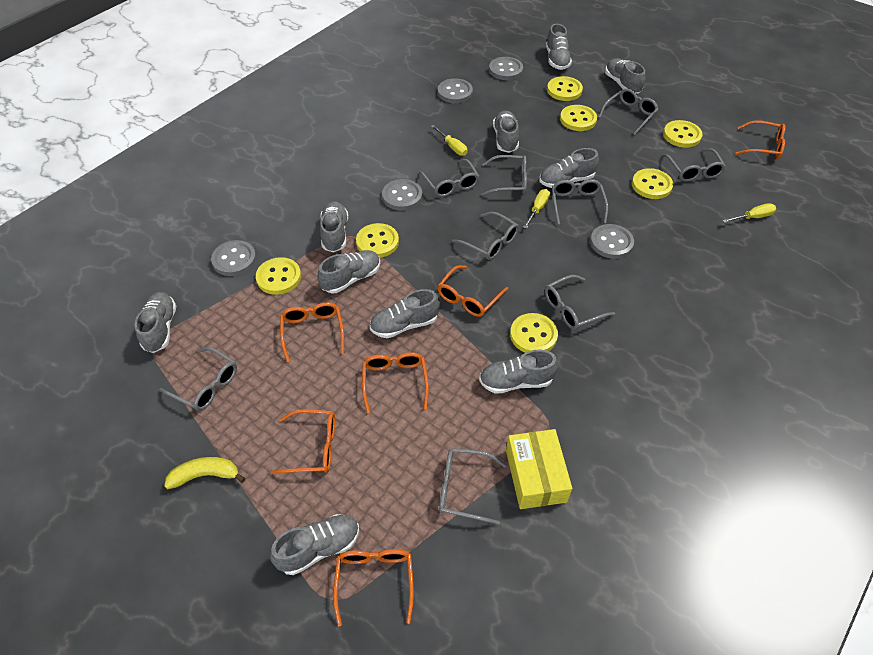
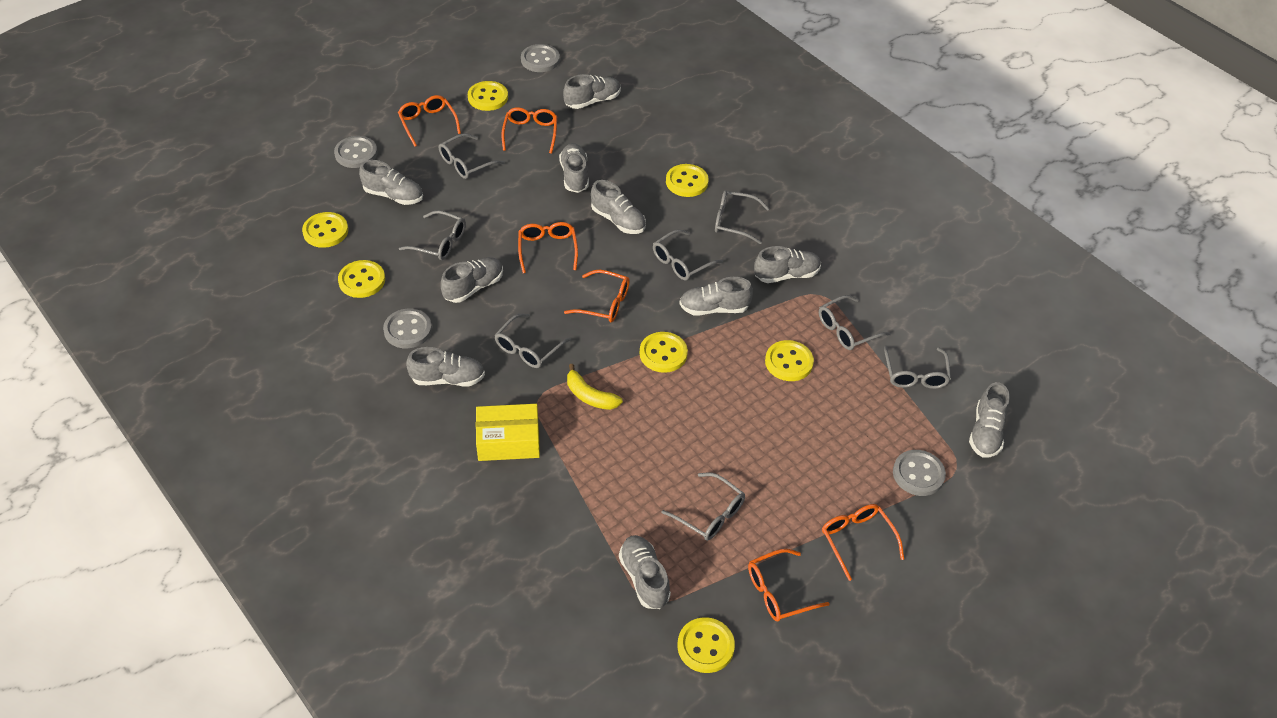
grey button: [211,240,256,276] [382,179,422,211] [438,78,473,103] [489,57,523,80] [590,224,634,259] = 5 -> [334,136,378,168] [383,309,432,348] [521,44,560,72] [893,450,946,496] = 4
grey glasses: [159,347,237,411] [419,159,479,197] [439,448,507,525] [452,212,519,260] [482,155,527,196] [545,275,615,330] [552,179,608,225] [598,88,659,135] [662,149,726,182] = 9 -> [399,210,466,260] [439,134,505,179] [494,314,571,368] [653,229,723,281] [662,472,745,541] [715,190,770,244] [819,295,891,350] [884,346,951,389] = 8
yellow screwdriver: [431,125,467,156] [523,189,550,229] [722,203,776,223] = 3 -> none = 0

